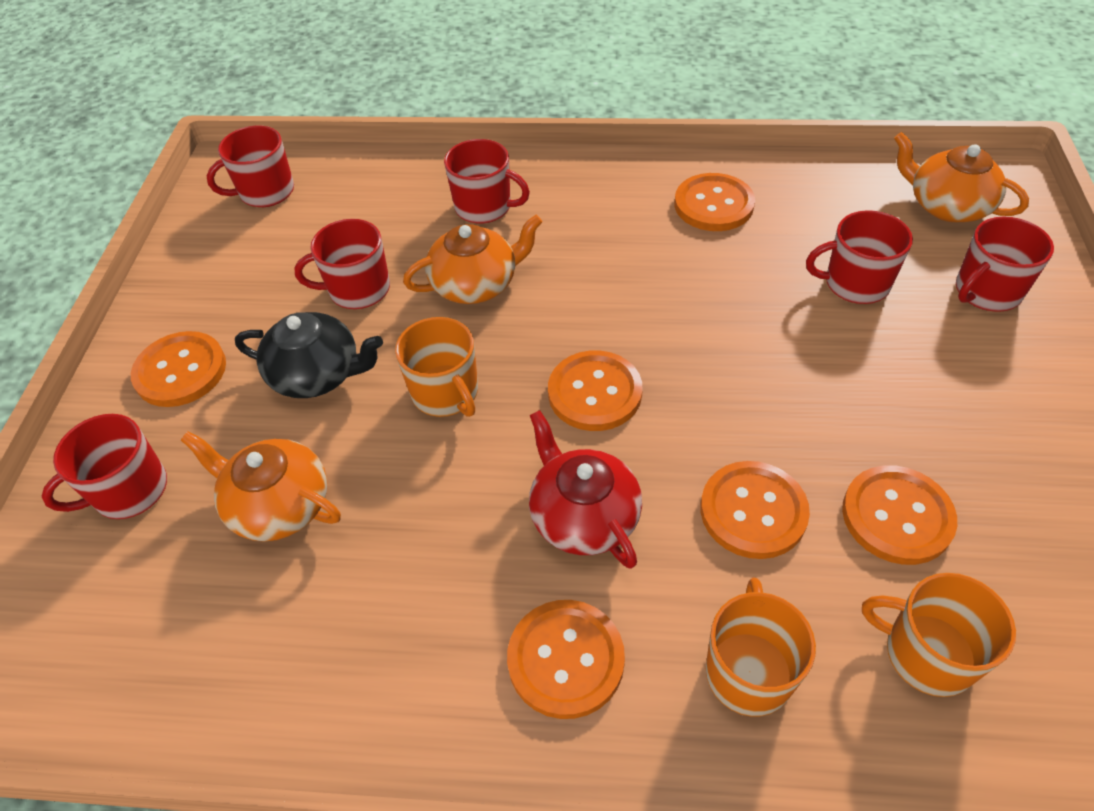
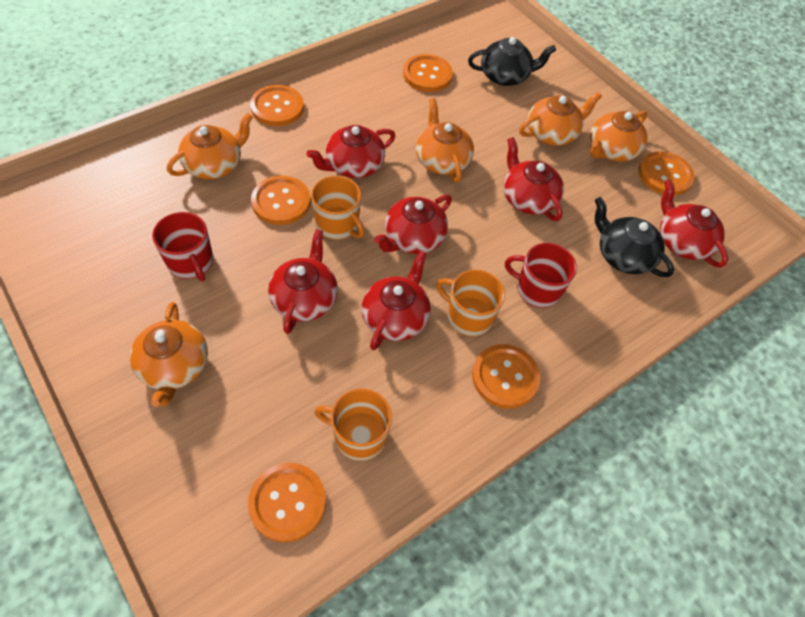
black teapot: [235,312,383,398] = 1 -> [468,37,556,86] [595,197,674,277] = 2
orange teapot: [181,431,341,542] [403,215,543,304] [894,132,1029,222] = 3 -> [130,302,208,407] [167,113,253,179] [416,98,474,183] [519,92,602,146] [590,111,648,162] = 5
red mug: [41,414,167,519] [207,126,294,207] [294,219,390,309] [444,139,530,224] [806,210,913,304] [956,217,1054,312] = 6 -> [152,212,213,281] [505,243,577,308] = 2
red teapot: [529,410,642,569] = 1 -> [268,229,338,334] [307,125,395,178] [361,251,431,350] [374,195,452,254] [503,137,564,221] [660,180,728,268] = 6

